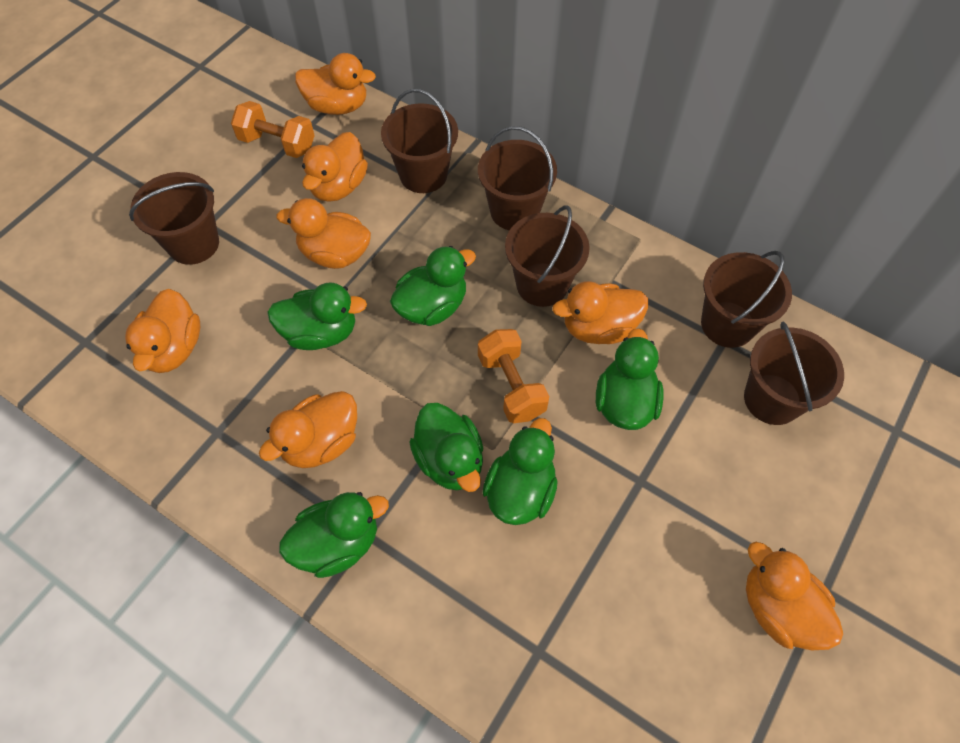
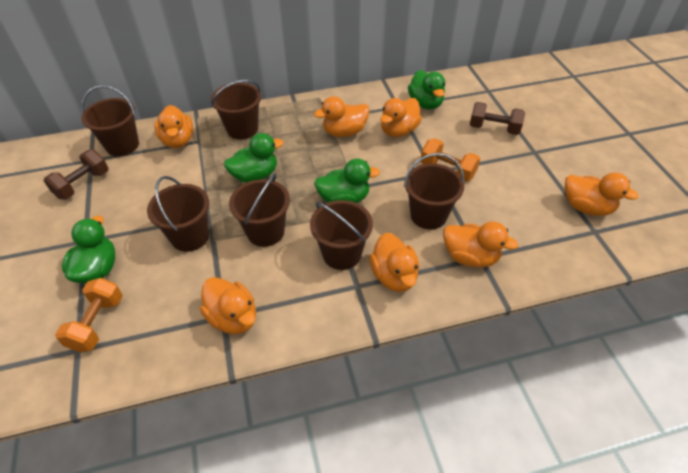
brown dumbbell: none = 0 -> [44,150,109,199] [470,102,525,135] = 2
green duck: [267,282,367,350] [279,492,389,578] [390,246,476,326] [410,403,484,492] [482,418,558,525] [596,328,664,430] = 6 -> [62,216,115,284] [224,133,284,183] [314,159,380,203] [408,70,445,110] = 4

